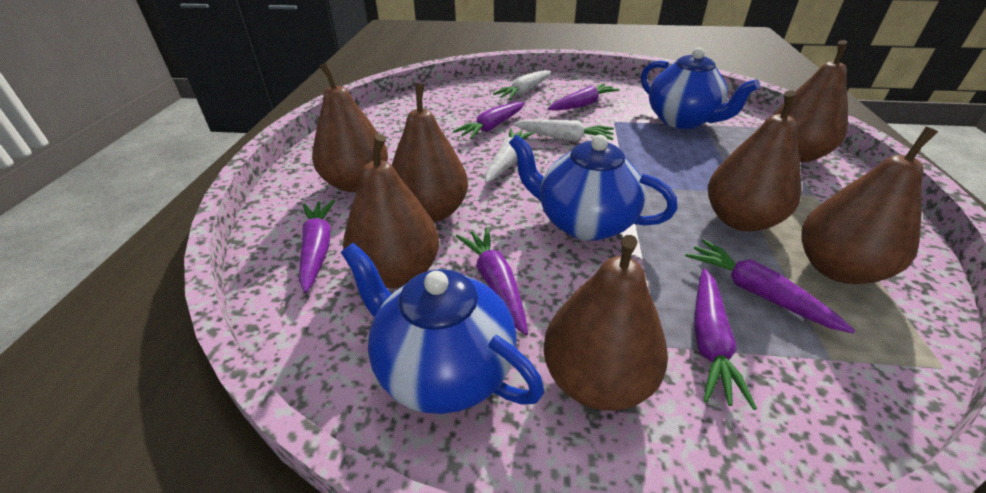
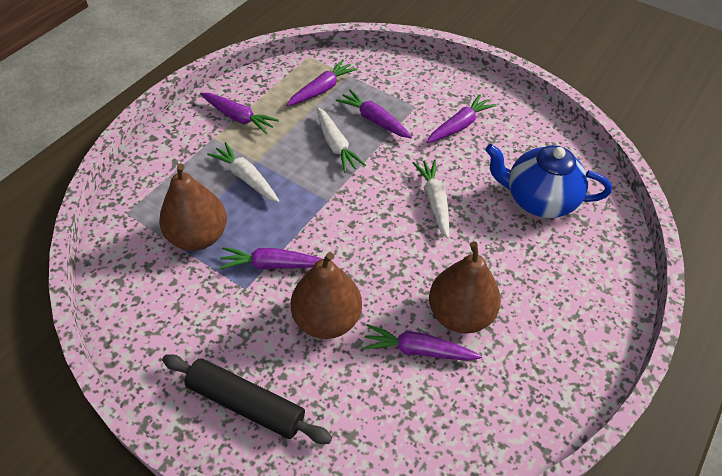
black rolling pin: none = 0 -> [162,354,332,444] = 1
blue teapot: [341,243,545,414] [509,135,677,241] [641,47,760,129] = 3 -> [485,144,612,218] = 1
brown pear: [312,62,388,192] [343,134,439,288] [392,83,468,222] [543,235,668,411] [708,90,801,232] [773,40,848,162] [801,127,938,284] = 7 -> [159,163,227,251] [291,252,362,339] [429,242,501,334] = 3

